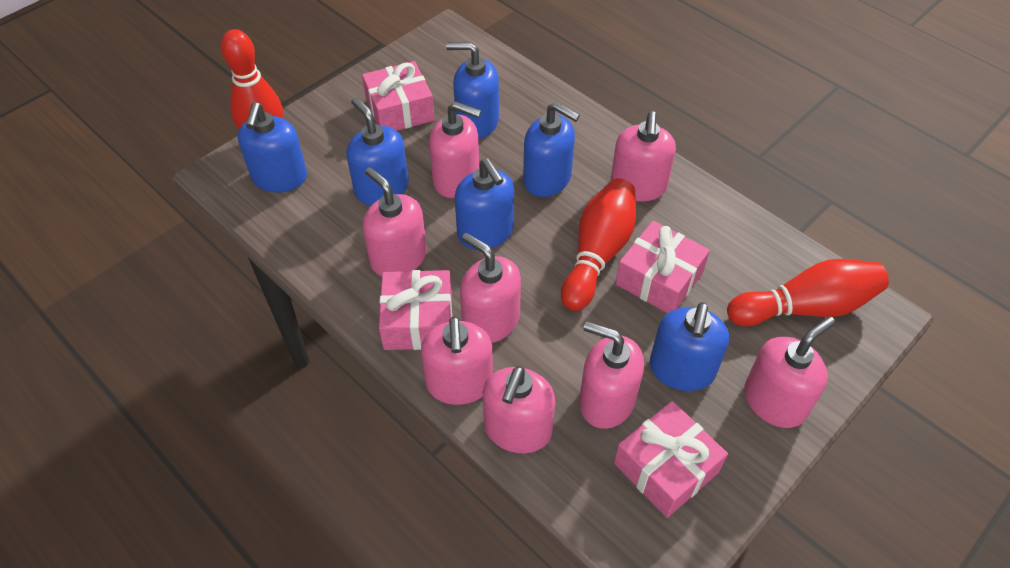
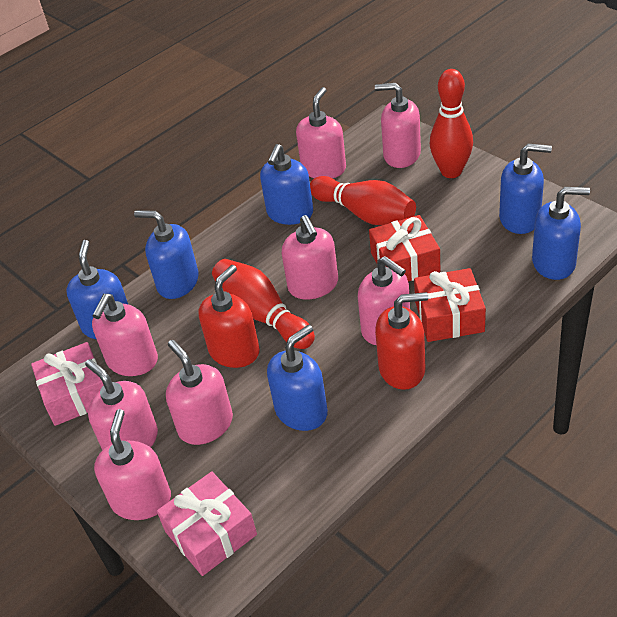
pink gift: [362,61,435,131] [379,270,452,350] [614,401,728,518] [616,221,710,313] = 4 -> [31,342,104,426] [157,471,257,576] = 2
red gift: none = 0 -> [369,215,440,282] [414,268,486,342] = 2
red soap dispenser: none = 0 -> [199,265,260,368] [375,292,428,390] = 2

